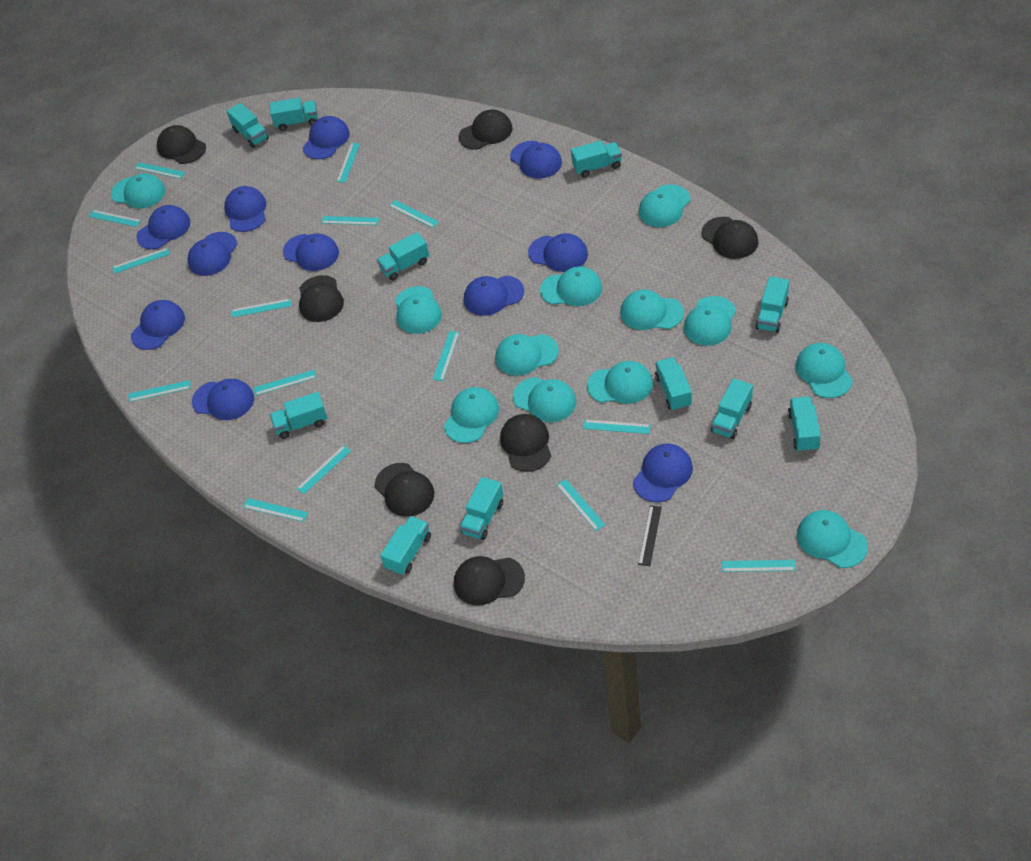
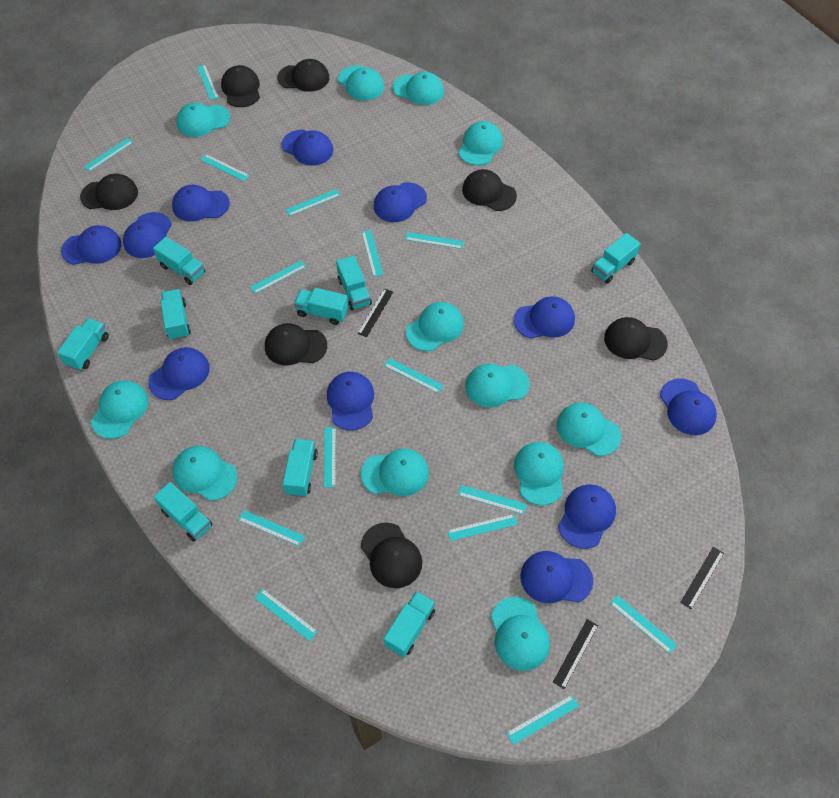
black ruler: [638,505,662,566] = 1 -> [358,288,393,337] [553,619,598,689] [680,547,724,609] = 3
turquoise truck: [227,103,269,148] [270,98,318,131] [270,392,328,439] [377,232,429,281] [380,516,431,575] [460,477,503,540] [571,141,622,178] [655,357,692,411] [711,378,753,439] [755,276,789,333] [788,397,821,452] = 11 -> [57,318,109,370] [153,237,205,285] [153,482,212,542] [161,289,191,340] [283,439,318,497] [294,288,348,325] [336,256,372,310] [384,591,435,657] [591,233,641,284] = 9

